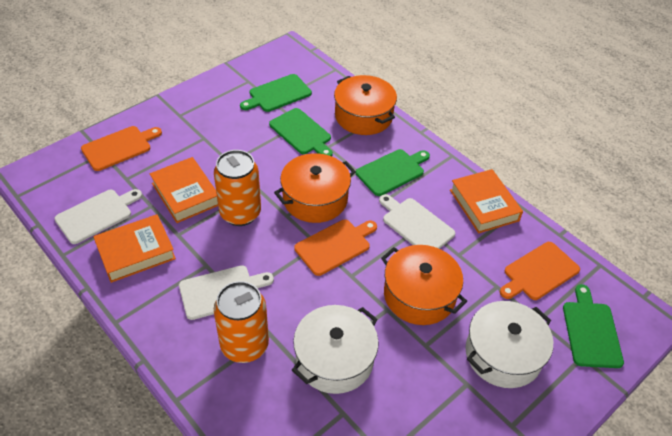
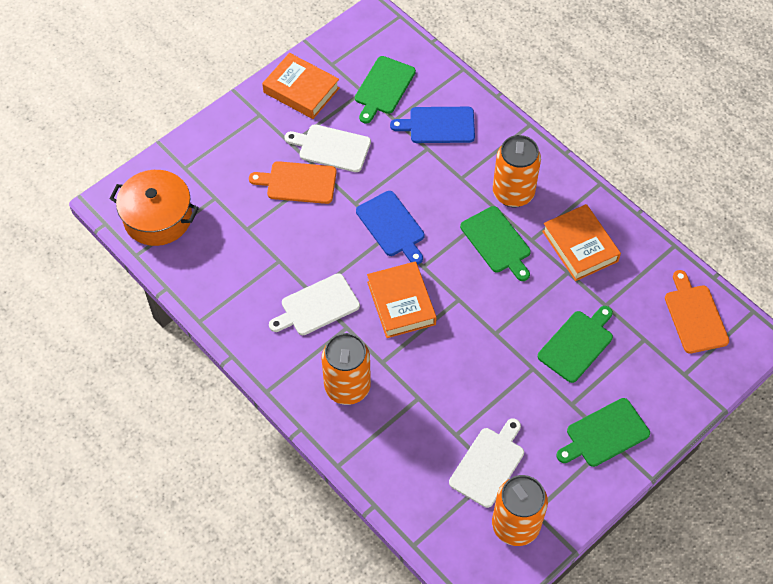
blue cutting board: none = 0 -> [356,191,425,265] [390,107,475,143] = 2
orange can: [214,150,261,226] [214,281,269,363] = 2 -> [322,333,371,405] [492,475,548,546] [493,135,541,207] = 3
orange cutting board: [81,126,162,171] [294,220,377,276] [500,242,580,300] = 3 -> [249,161,337,204] [665,270,729,354] = 2
orange pot: [274,153,356,223] [334,75,397,135] [381,245,467,325] = 3 -> [109,170,199,246] = 1
white pot: [292,305,379,394] [465,301,553,388] = 2 -> none = 0

